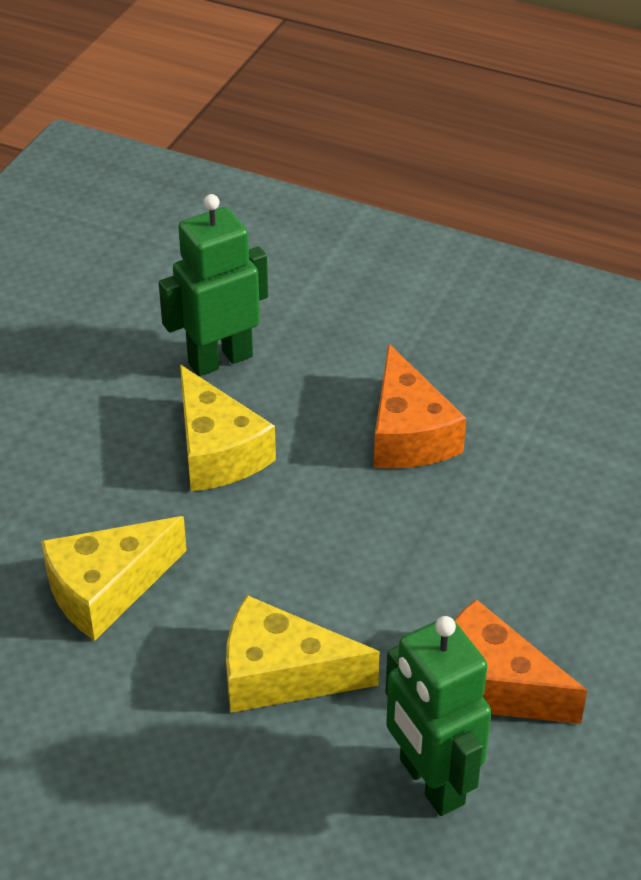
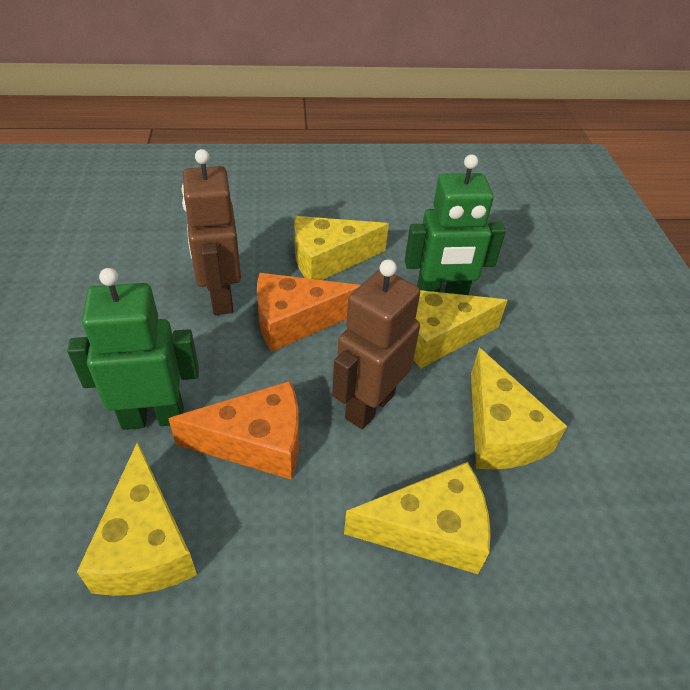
brown robot: none = 0 -> [181,149,241,315] [332,259,420,429] = 2
yellow cheese: [41,516,187,641] [180,365,276,491] [226,595,380,713] = 3 -> [77,441,197,596] [294,216,389,280] [344,462,491,574] [414,290,508,368] [471,348,567,470] = 5

